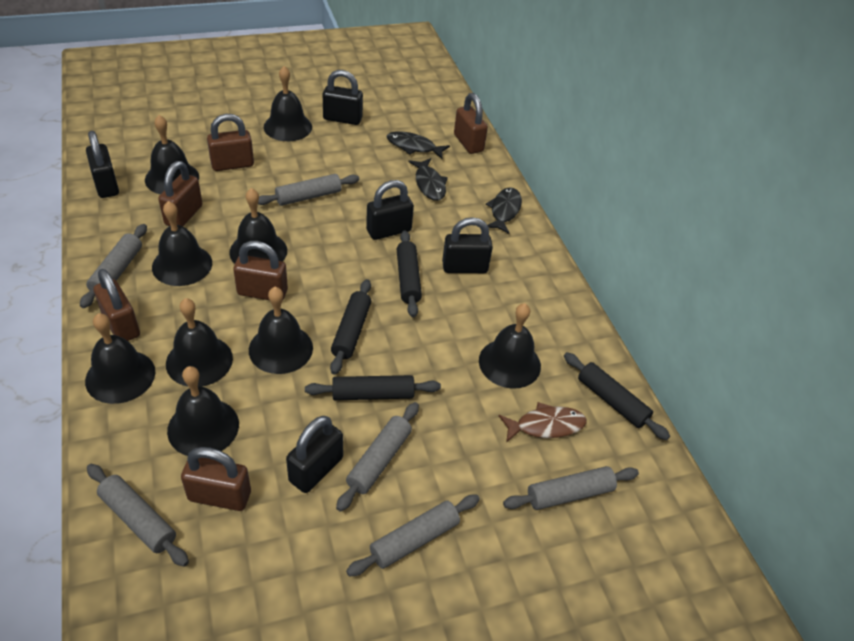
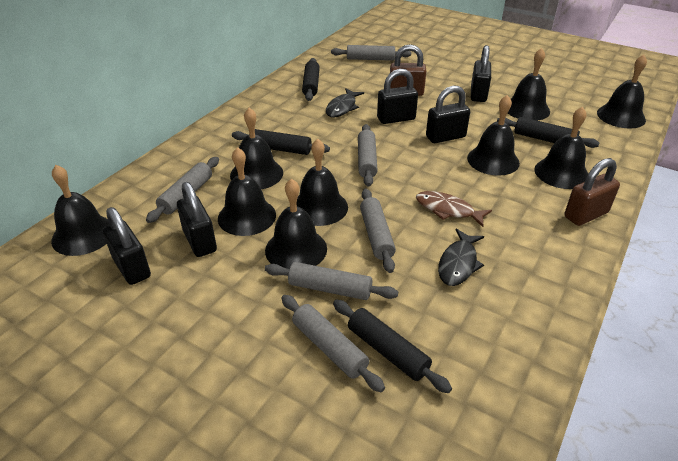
black fish: [387,131,450,159] [408,158,448,201] [486,187,522,234] = 3 -> [326,88,364,117] [438,229,484,286] = 2
brown padlock: [93,269,140,341] [158,161,202,226] [181,447,251,511] [207,114,254,171] [233,241,288,301] [454,93,488,154] = 6 -> [390,44,426,96] [564,158,620,226] = 2

